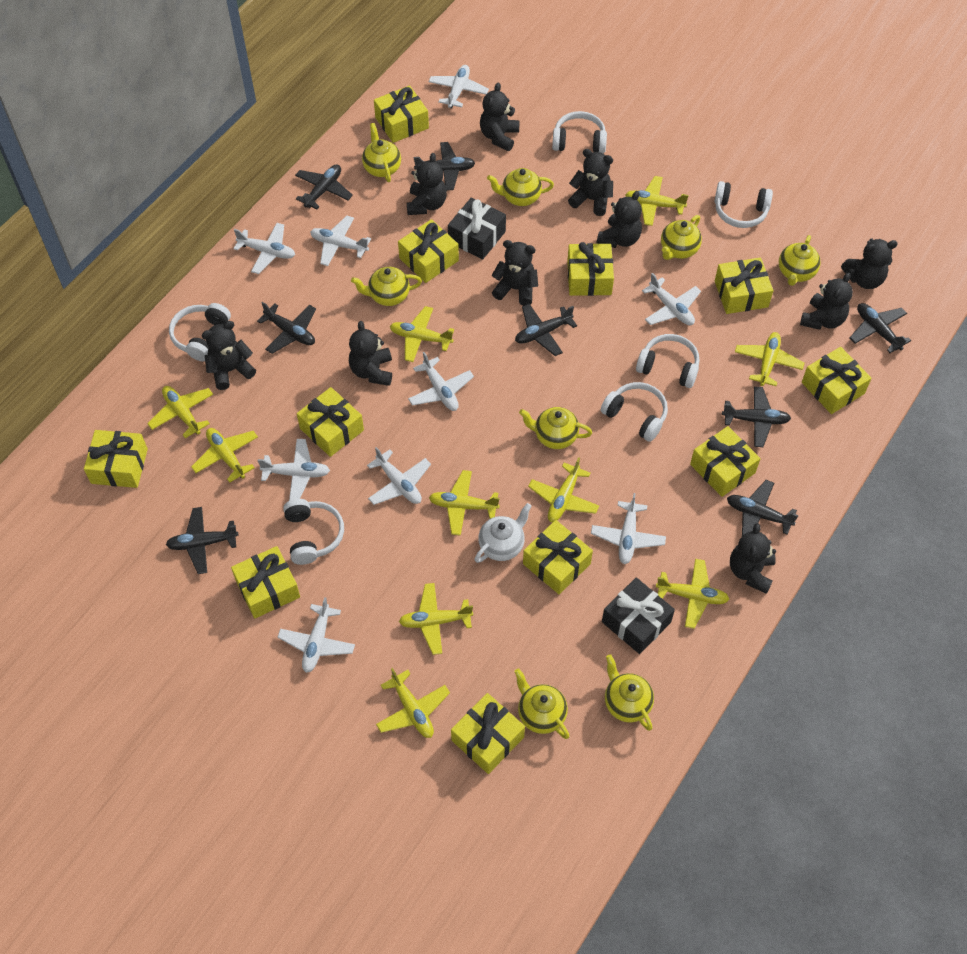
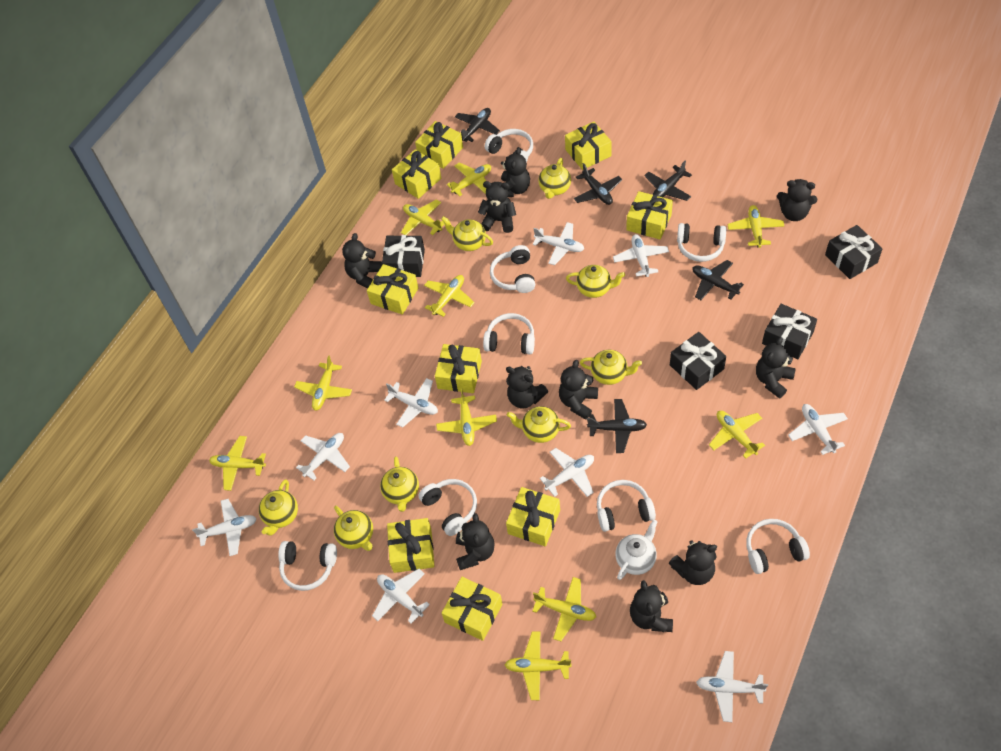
black gift: [448,197,506,260] [602,577,675,654] = 2 -> [382,235,425,277] [670,332,726,390] [762,304,817,359] [825,225,883,279] = 4
black plane: [166,507,239,574] [257,302,316,354] [295,165,353,209] [414,142,475,191] [515,303,577,356] [722,386,791,447] [727,480,799,536] [850,303,911,353] = 8 -> [455,108,500,142] [574,163,622,205] [587,399,647,453] [644,161,692,201] [693,260,744,300] = 5
white headphones: [169,303,231,361] [283,499,344,565] [552,111,607,153] [601,382,668,442] [636,334,700,388] [715,181,773,228] = 6 -> [278,541,337,591] [419,479,477,536] [483,313,535,354] [485,129,533,162] [490,245,535,293] [597,480,656,532] [677,223,726,262] [746,519,810,574] = 8
yellow gift: [84,430,148,488] [231,546,300,619] [297,387,364,457] [374,85,429,143] [398,219,459,283] [451,693,525,774] [523,520,593,594] [567,242,614,296] [690,426,761,497] [715,258,773,314] [802,347,872,414] = 11 -> [367,264,418,315] [387,518,435,573] [392,150,441,199] [415,121,463,169] [435,344,482,393] [442,577,502,641] [506,487,560,546] [565,122,612,170] [626,191,673,240] = 9

